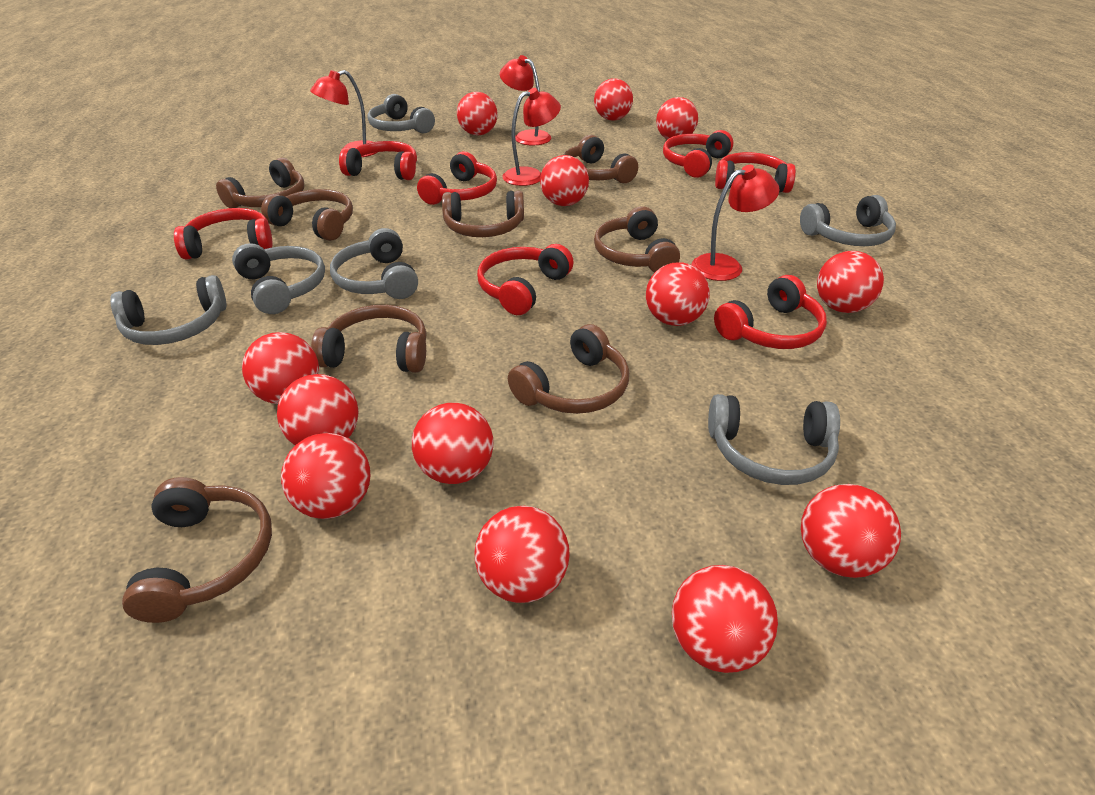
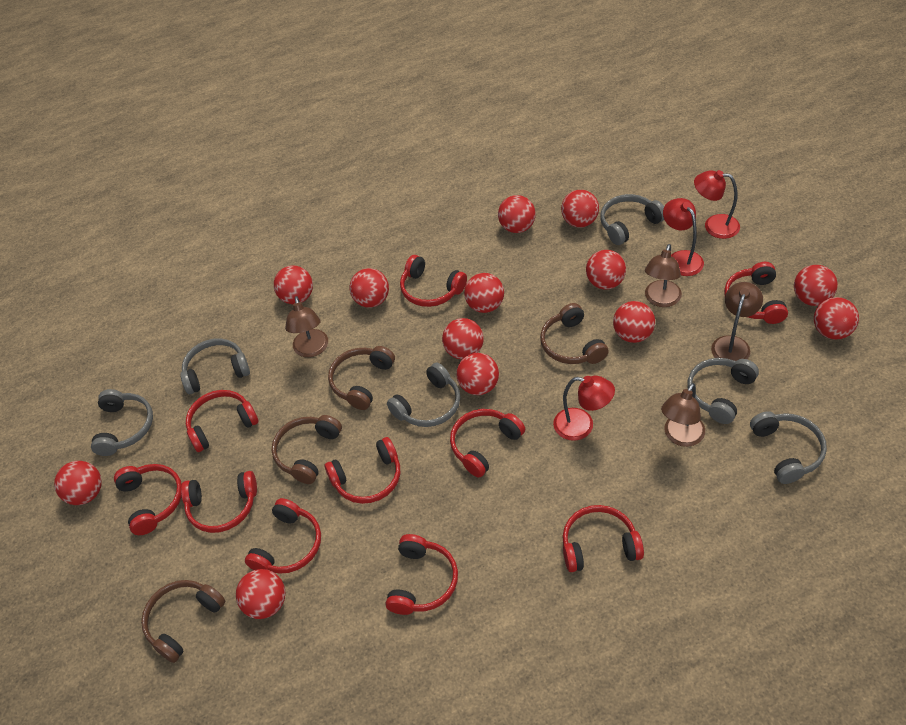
brown headphones: [122,477,272,623] [216,157,304,208] [261,189,353,241] [311,305,426,373] [442,191,524,237] [508,324,629,414] [563,135,638,183] [594,206,680,273] = 8 -> [141,580,225,663] [272,415,342,484] [328,346,395,410] [540,303,609,364] = 4
brown lamp: none = 0 -> [285,296,328,357] [645,244,682,307] [661,383,705,447] [711,282,763,361] = 4
red headphones: [174,208,273,260] [339,141,417,180] [417,152,497,205] [477,244,574,315] [663,130,733,178] [714,275,827,349] [715,152,796,193] = 7 -> [114,464,182,535] [181,471,257,533] [186,390,259,452] [245,498,321,574] [325,437,400,504] [386,534,458,615] [400,255,467,307] [450,409,525,478] [562,505,644,572] [724,262,788,324] = 10
red lamp: [310,70,377,157] [500,55,551,146] [502,88,561,186] [691,165,780,281] = 4 -> [553,376,615,441] [663,198,704,276] [694,170,740,239] = 3

